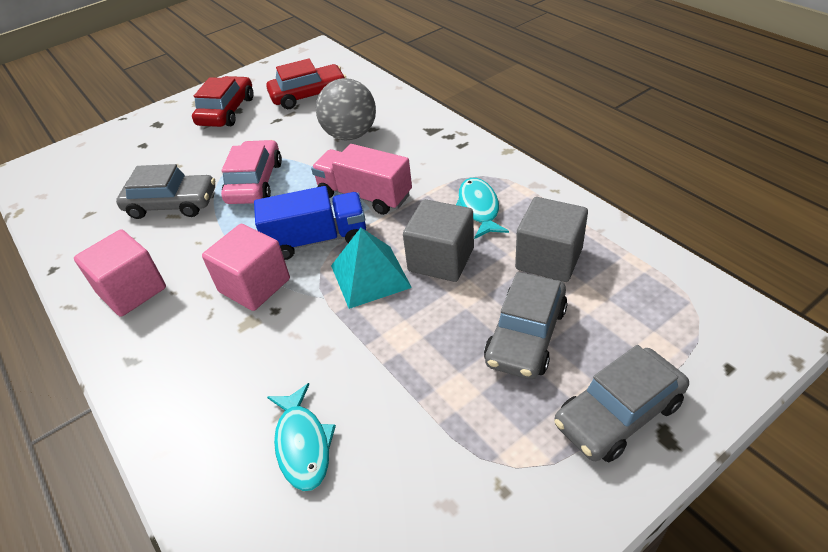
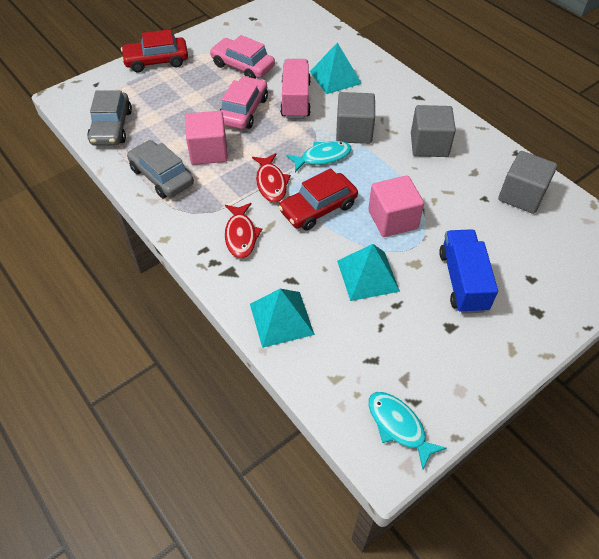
grey ball: [316,78,376,140] = 1 -> none = 0
grey car: [116,164,215,219] [484,272,568,379] [554,345,689,462] = 3 -> [87,90,132,146] [127,140,194,198] = 2
grey cube: [403,199,474,282] [515,197,588,282] = 2 -> [336,92,375,144] [411,105,456,157] [498,151,557,214] = 3
pink car: [221,140,282,204] = 1 -> [210,35,275,79] [220,76,268,129] = 2
red fish: none = 0 -> [225,203,262,259] [252,153,291,203] = 2
turquoise pyramid: [331,228,412,309] = 1 -> [250,289,315,348] [310,42,362,94] [337,244,400,301] = 3

